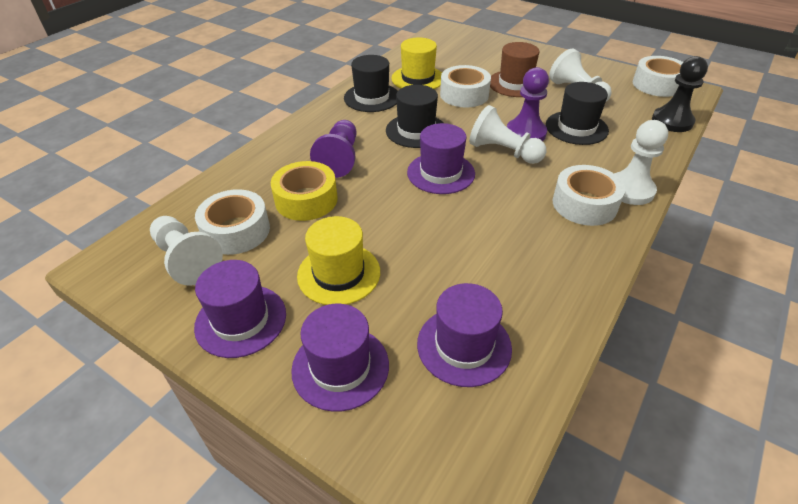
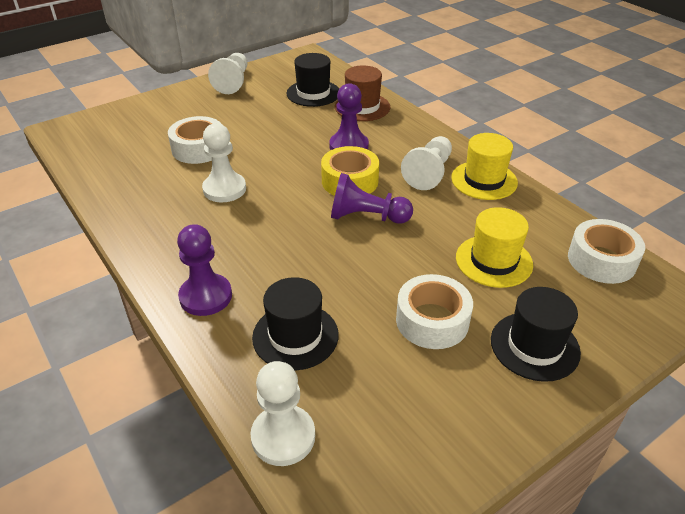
black pawn: [652,56,708,132] = 1 -> none = 0
purple hat: [194,260,286,358] [291,304,389,411] [407,123,475,194] [417,283,512,387] = 4 -> none = 0
purple pawn: [310,120,357,178] [507,67,549,141] = 2 -> [177,224,232,316] [329,83,369,150] [331,173,413,224] = 3
white tape: [195,189,270,255] [440,65,491,107] [553,165,625,226] [632,56,683,97] = 4 -> [168,116,221,164] [396,274,473,349] [568,219,645,284] = 3

